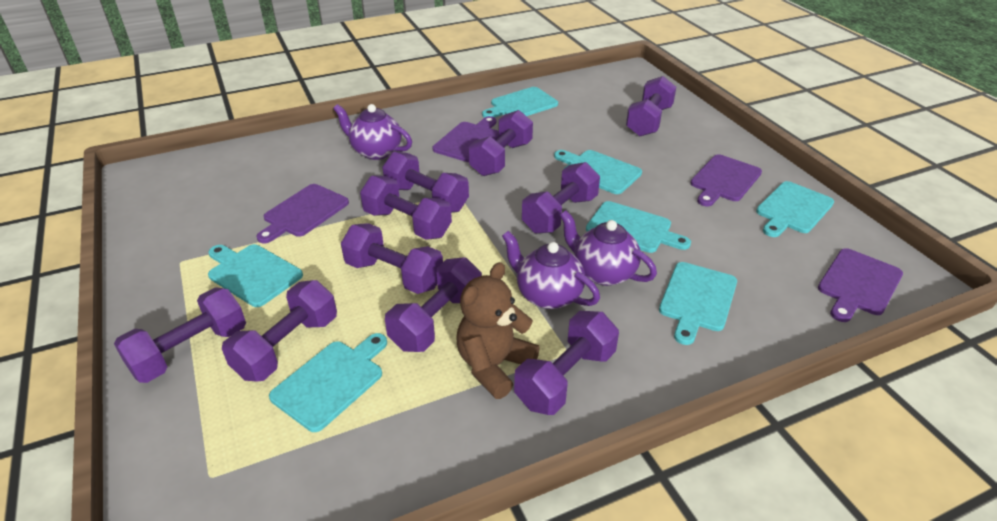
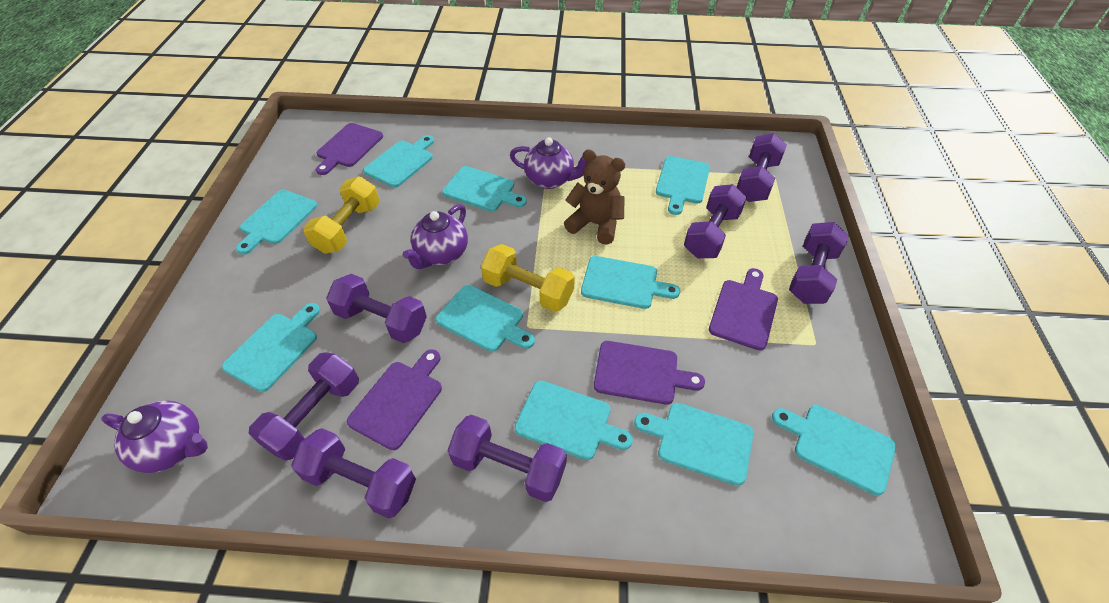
purple dumbbell: [114,287,246,383] [222,280,337,382] [341,223,443,294] [360,175,452,240] [382,152,469,212] [385,257,482,352] [469,110,533,176] [514,311,619,415] [522,162,600,234] [626,76,676,136] = 10 -> [249,352,359,461] [291,428,416,519] [326,274,427,343] [447,415,567,502] [684,184,747,258] [737,133,787,202] [789,222,849,304] = 7
turquoise cutting board: [208,244,303,307] [269,333,387,432] [482,87,558,118] [554,150,642,194] [586,201,691,253] [659,262,737,345] [756,181,834,237] = 7 -> [222,303,320,392] [236,190,318,255] [363,135,434,188] [436,285,535,352] [442,166,527,212] [515,381,633,460] [581,256,680,309] [634,403,754,486] [656,156,710,215] [772,405,896,496] = 10
yellow dumbbell: none = 0 -> [303,176,380,254] [481,244,575,312] = 2

